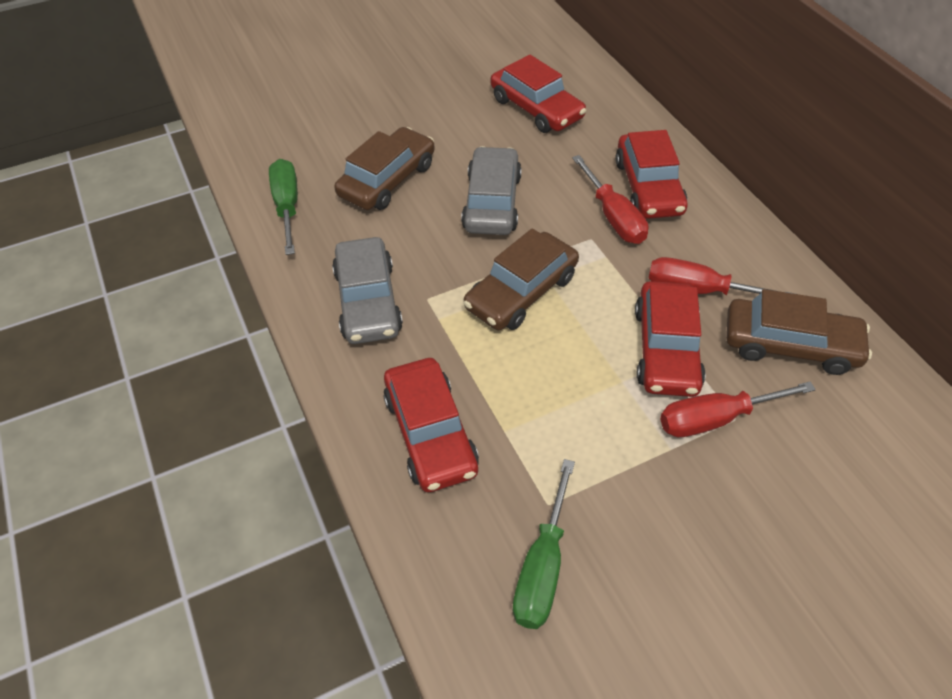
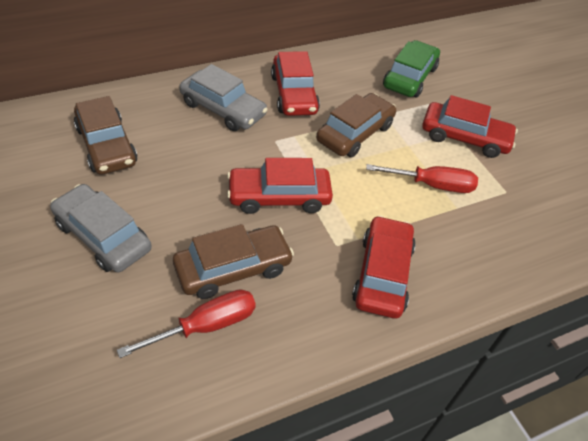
green car: none = 0 -> [383,40,440,97] = 1
green screwdriver: [269,159,298,255] [513,459,575,629] = 2 -> none = 0
red screwdriver: [572,155,648,244] [648,257,795,296] [660,381,816,437] = 3 -> [117,289,256,358] [366,164,478,193] = 2

